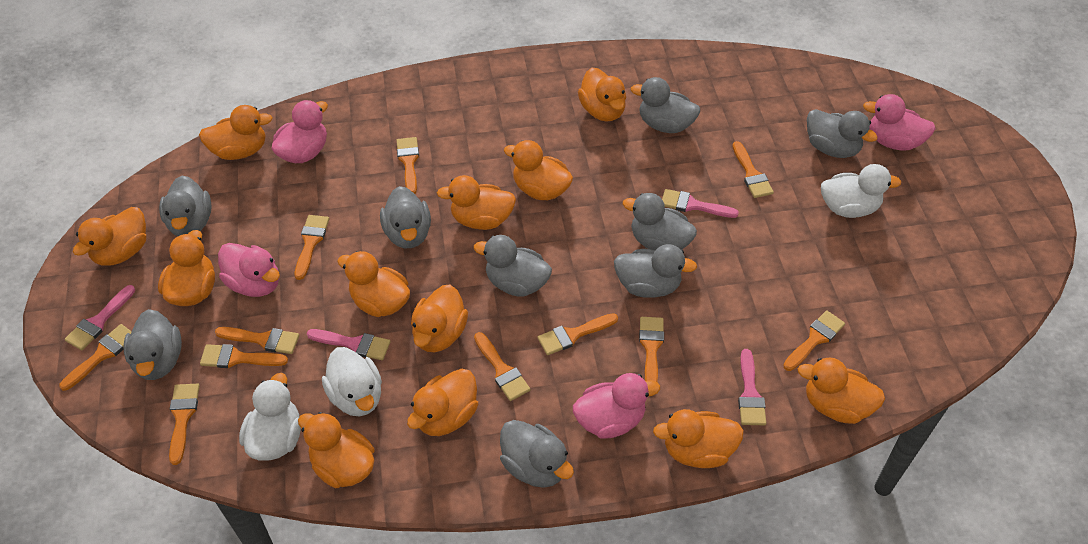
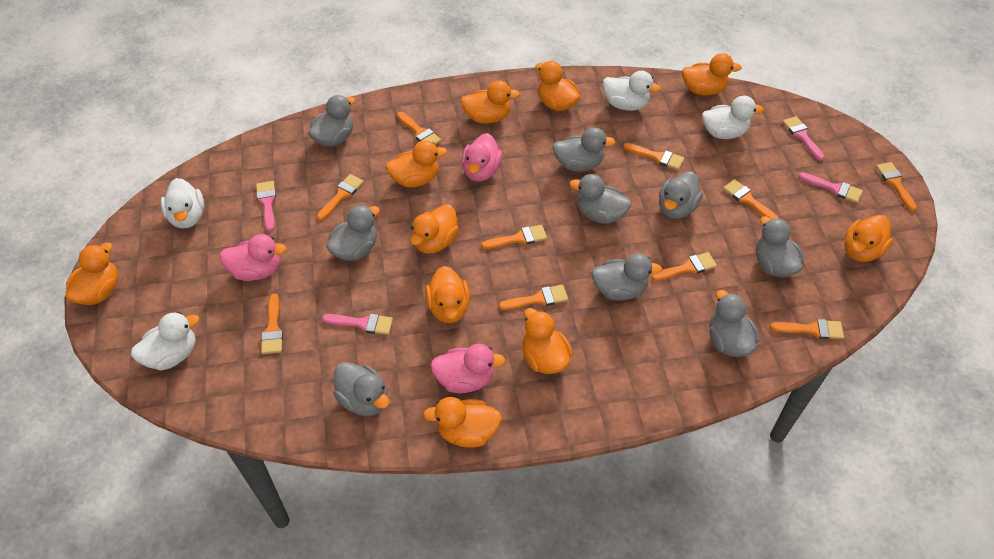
orange brush: [59,324,132,391] [169,384,200,465] [200,344,288,368] [215,327,299,354] [295,215,329,280] [396,137,419,194] [474,332,530,401] [538,313,618,355] [639,317,664,382] [732,141,774,198] [783,310,845,371] = 11 -> [261,294,283,354] [317,174,364,221] [397,112,441,145] [481,225,547,249] [499,285,568,310] [623,143,684,170] [651,252,717,281] [723,179,779,219] [770,319,844,339] [876,162,917,211] = 10
orange duck: [73,207,146,266] [158,230,215,306] [199,105,272,160] [298,412,375,488] [337,251,410,317] [407,368,478,436] [411,284,468,352] [437,175,516,230] [504,140,573,201] [578,68,626,122] [653,409,744,468] [798,357,885,424] = 12 -> [66,242,118,305] [386,140,447,187] [410,204,459,254] [423,397,502,448] [425,266,470,323] [460,80,520,124] [523,308,573,374] [535,61,580,111] [682,53,742,96] [844,215,893,262] = 10
pink duck: [218,243,280,297] [271,100,328,163] [573,373,660,439] [863,94,936,151] = 4 -> [219,234,287,281] [430,344,505,393] [462,133,502,181] = 3
white duck: [239,373,301,461] [322,347,382,416] [821,164,901,218] = 3 -> [131,312,199,371] [160,178,204,229] [603,71,661,111] [702,96,764,139] = 4

